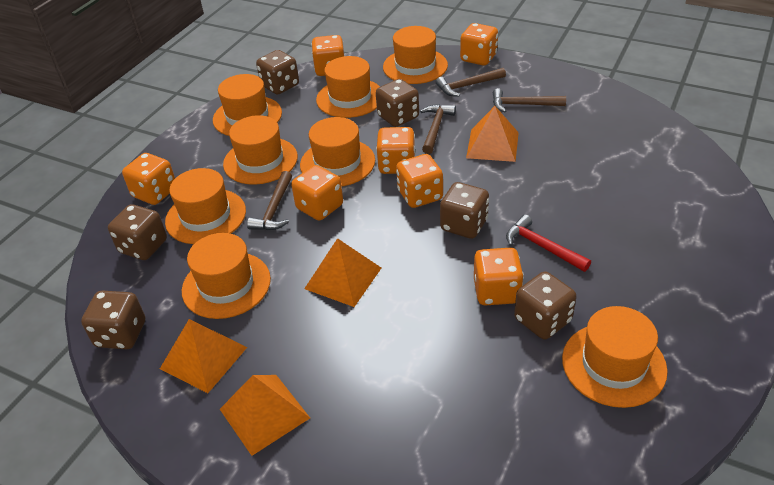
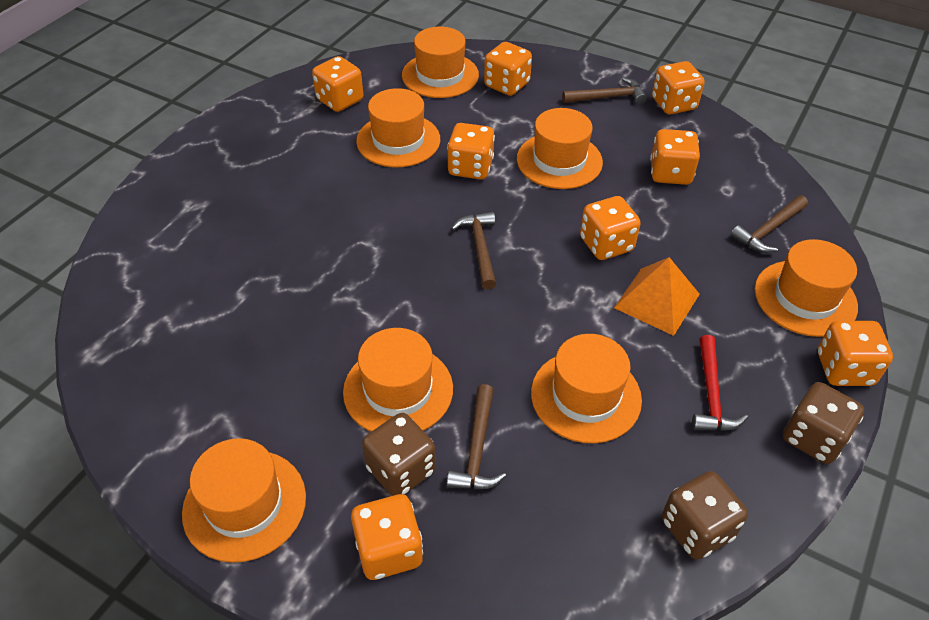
brown dice: [81,291,145,349] [108,204,167,260] [256,50,299,95] [376,79,419,127] [440,182,489,239] [514,272,577,340] = 6 -> [362,413,436,496] [662,471,748,560] [783,382,864,464] = 3
orange dice: [122,153,175,205] [291,165,343,221] [311,35,344,76] [376,127,416,174] [396,154,443,208] [460,23,498,65] [474,248,524,305] = 7 -> [312,56,363,112] [351,494,423,580] [447,123,495,179] [484,42,532,96] [580,196,641,260] [650,129,700,185] [652,61,705,115] [818,321,893,386] = 8
orange hat: [165,168,246,244] [182,233,271,319] [213,74,282,136] [223,115,298,185] [300,117,375,186] [316,56,380,118] [383,26,448,84] [562,306,668,408] = 8 -> [182,438,306,563] [343,328,453,432] [356,88,440,167] [402,27,479,98] [517,108,603,189] [531,334,642,443] [755,239,858,337] = 7
orange pyramid: [160,319,247,393] [220,375,310,456] [304,238,381,307] [466,106,519,162] = 4 -> [614,257,700,336] = 1

